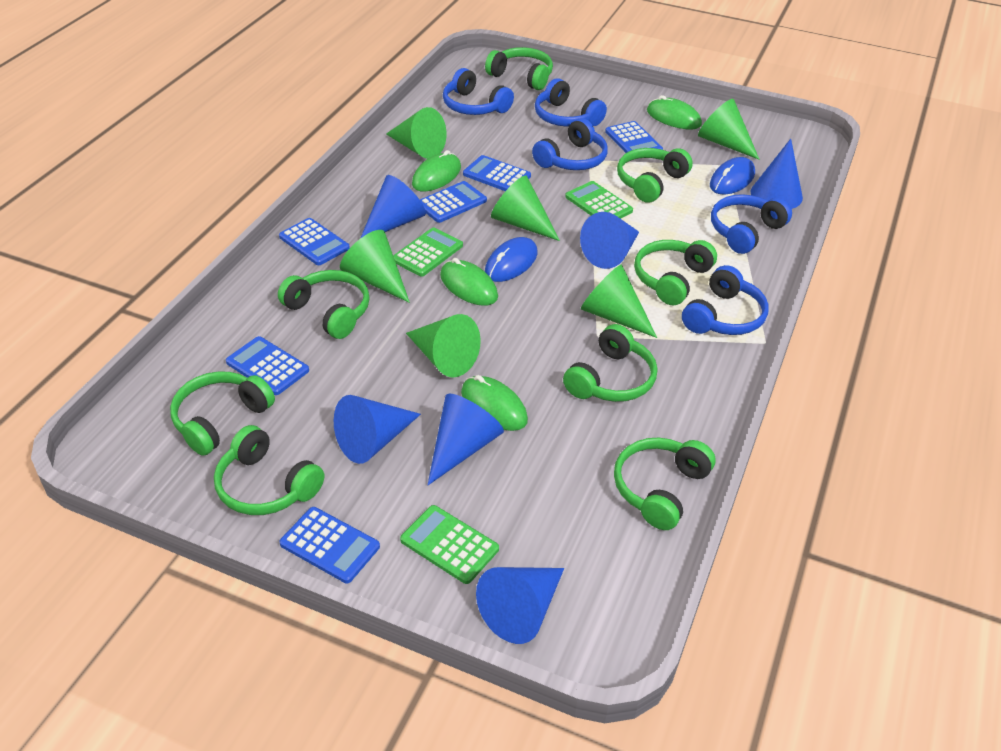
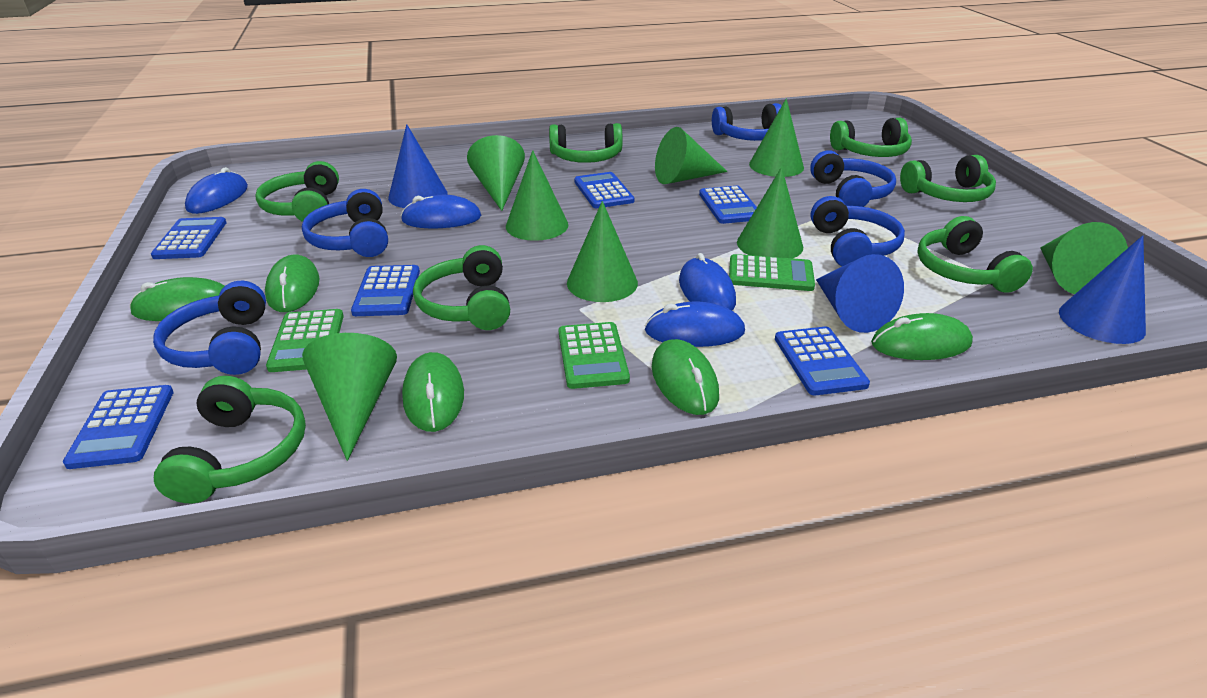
blue cone: [334,395,421,464] [361,175,426,238] [428,394,504,485] [476,567,564,644] [580,212,639,269] [751,139,803,209] = 6 -> [388,124,448,208] [816,254,904,333] [1059,235,1146,344] = 3
blue mouse: [485,237,537,282] [710,157,755,195] = 2 -> [185,167,248,214] [401,195,481,228] [645,301,745,347] [679,253,736,311] = 4
green cone: [340,230,410,303] [386,107,446,159] [406,314,481,378] [491,175,560,241] [581,265,657,338] [698,99,759,159] = 6 -> [302,333,397,461] [467,135,525,211] [506,150,568,241] [567,201,638,302] [655,127,728,184] [737,167,803,258] [749,98,804,177] [1040,222,1128,294] = 8
green headphones: [170,372,275,456] [214,425,324,515] [278,270,370,339] [485,47,553,90] [563,324,657,402] [614,438,716,530] [617,148,693,203] [634,240,717,305] = 8 -> [154,376,306,503] [255,161,339,222] [413,245,510,330] [549,123,623,163] [830,118,912,157] [900,155,996,202] [917,216,1033,293] = 7
green mouse: [412,150,461,191] [440,258,498,306] [461,375,528,431] [647,95,702,130] = 4 -> [129,277,225,321] [265,254,319,312] [402,352,464,432] [652,339,719,415] [871,313,973,360] = 5

